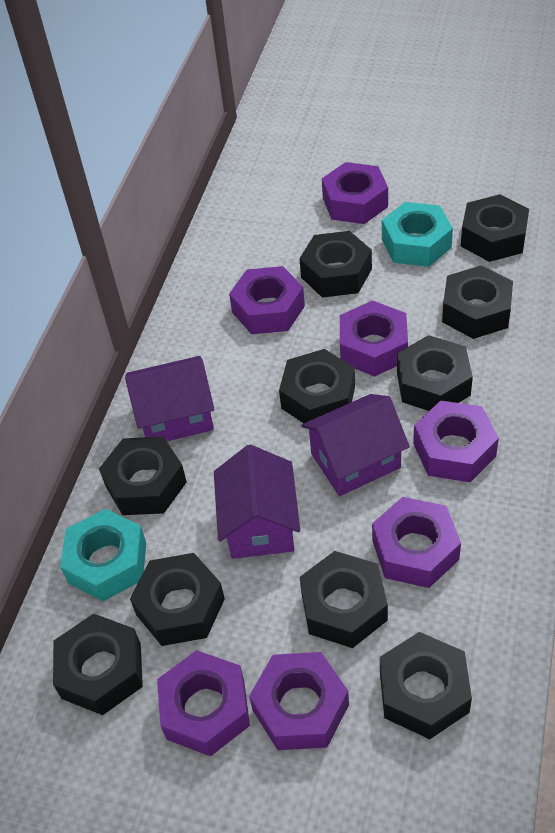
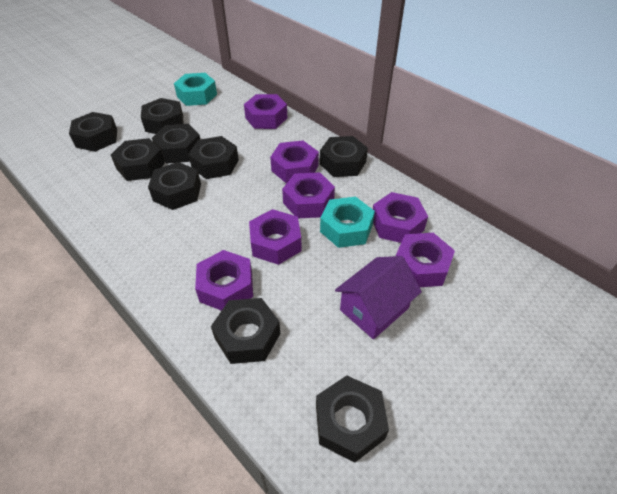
black nut: [53,614,143,715] [99,436,187,515] [130,553,225,646] [279,349,355,423] [299,231,372,298] [299,551,388,648] [380,632,472,739] [397,335,473,411] [442,265,513,339] [461,194,529,262] = 10 -> [69,112,117,152] [111,138,165,181] [141,98,183,134] [148,162,201,210] [152,124,200,164] [188,136,239,179] [211,298,280,364] [316,376,389,462] [320,136,368,177] = 9
purple house: [125,356,214,441] [214,445,300,559] [301,394,410,496] = 3 -> [335,256,422,339] = 1

